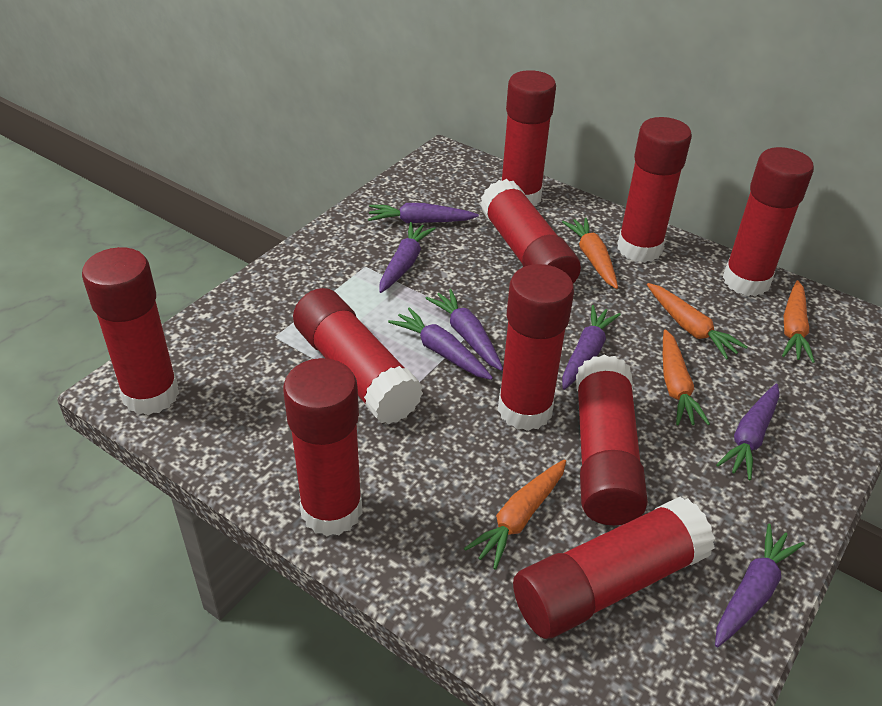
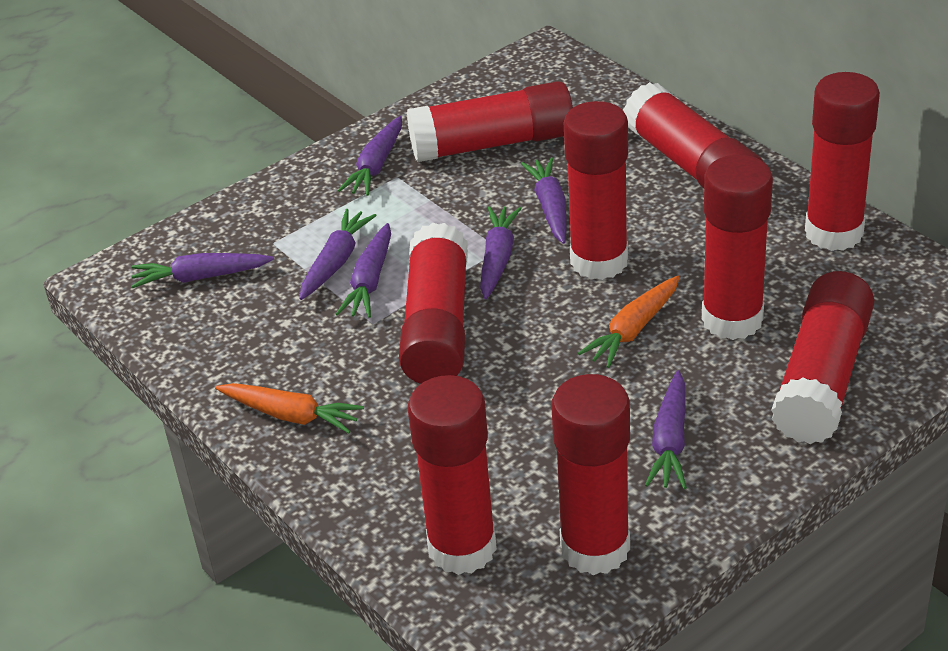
orange carrot: [464,460,566,570] [562,217,618,289] [647,283,748,360] [663,329,710,425] [782,280,815,363] = 5 -> [215,383,364,433] [578,276,680,368] = 2
red glue stick: [82,247,179,415] [283,358,362,536] [293,288,423,425] [480,179,581,284] [498,264,574,431] [501,70,556,206] [513,497,715,639] [576,355,648,525] [617,117,692,263] [723,147,814,296] = 10 -> [399,223,468,384] [407,81,573,162] [408,375,497,575] [551,374,630,575] [564,101,628,280] [623,82,763,188] [702,155,773,340] [771,271,874,444] [805,72,880,251] = 9

